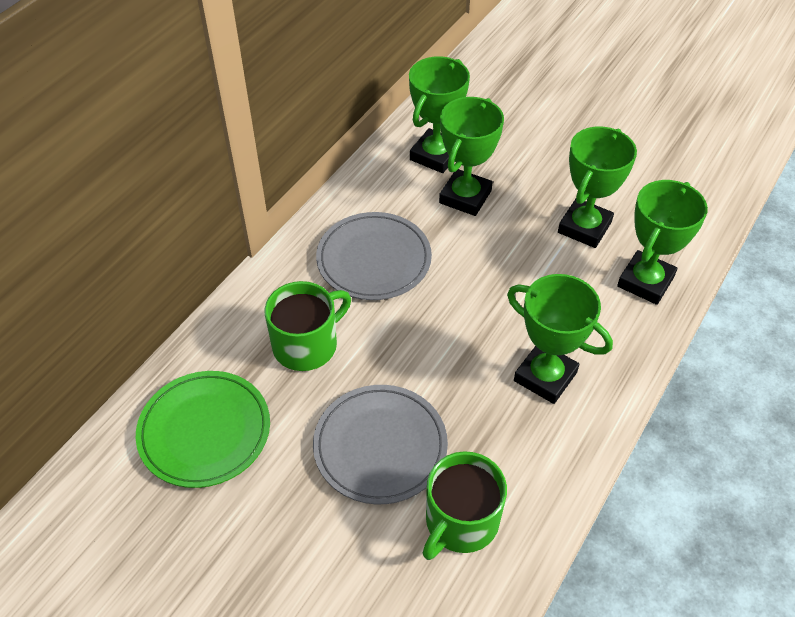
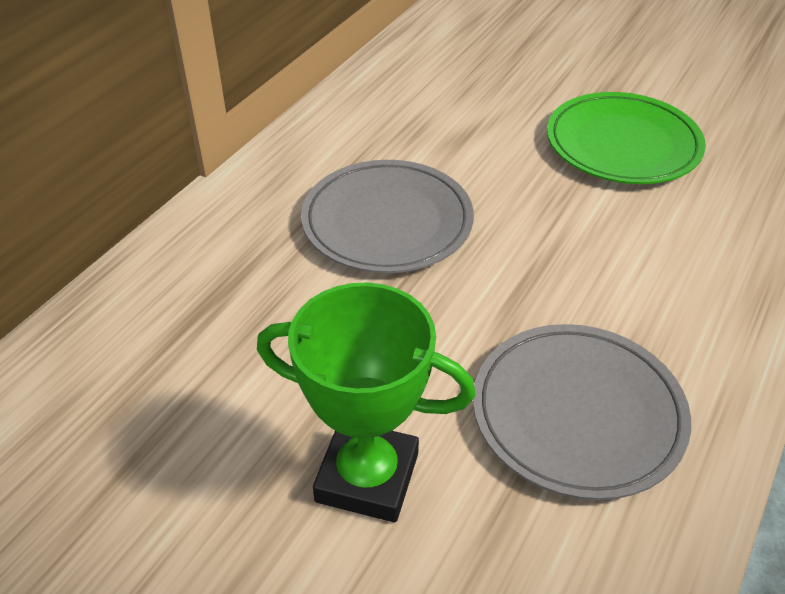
green mug: [265,281,351,371] [423,451,507,560] = 2 -> none = 0
green trophy: [409,56,470,173] [439,97,504,216] [507,274,613,404] [558,126,637,248] [617,180,708,305] = 5 -> [257,282,475,523] = 1

